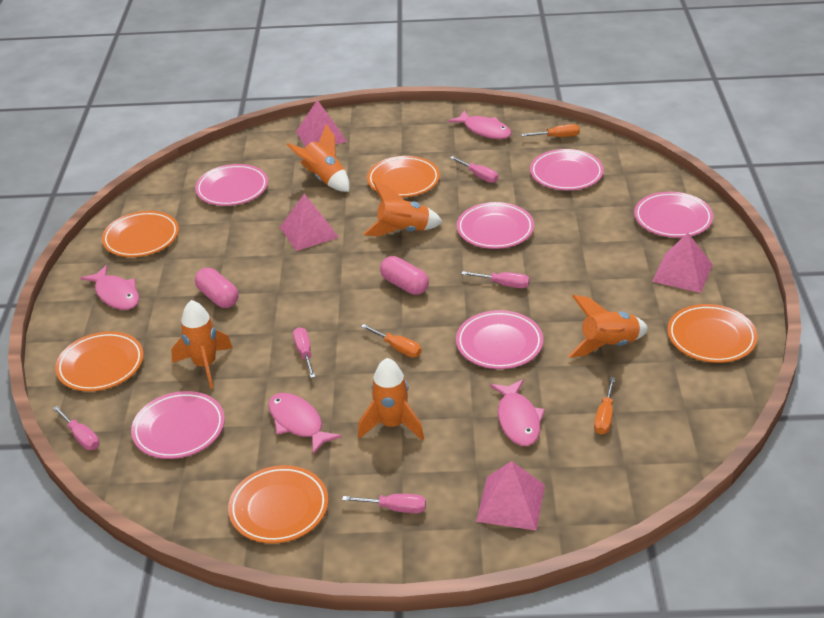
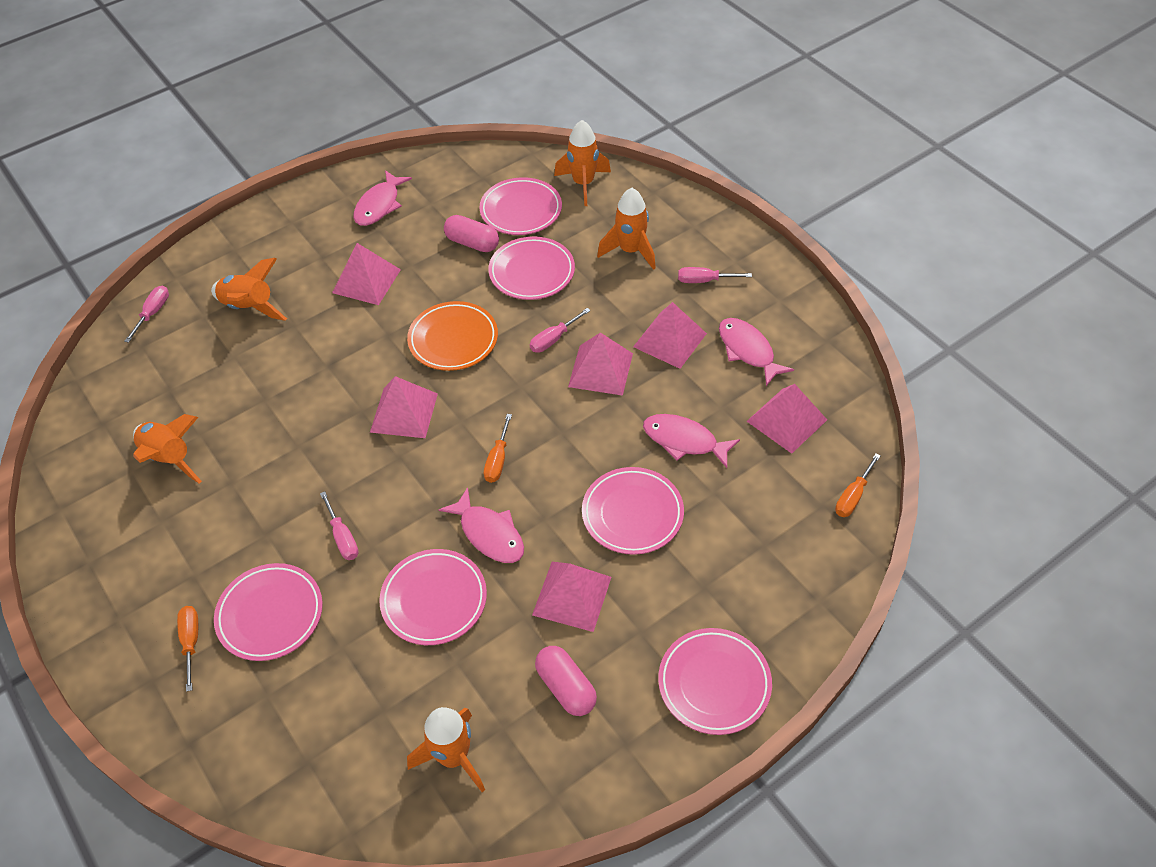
orange plate: [55,331,144,391] [102,211,179,257] [228,465,328,543] [367,156,440,197] [667,304,758,363] = 5 -> [407,301,498,371] = 1
pink pyramid: [280,194,339,251] [296,100,347,147] [476,461,545,531] [652,233,713,293] = 4 -> [332,243,401,305] [370,376,438,438] [532,562,611,632] [568,333,633,396] [633,302,707,369] [747,384,827,454] = 6
pink screwdriver: [53,406,99,450] [293,327,315,378] [342,494,426,513] [450,156,498,183] [461,271,530,288] = 5 -> [124,286,169,343] [320,491,359,560] [530,308,591,353] [678,267,752,283] = 4

